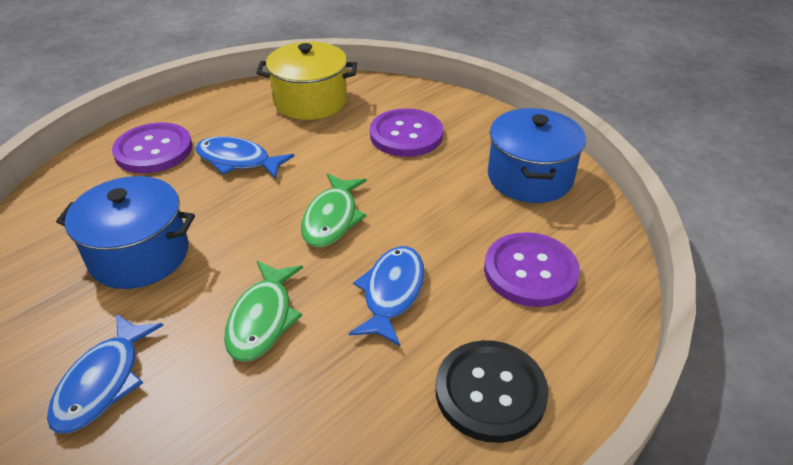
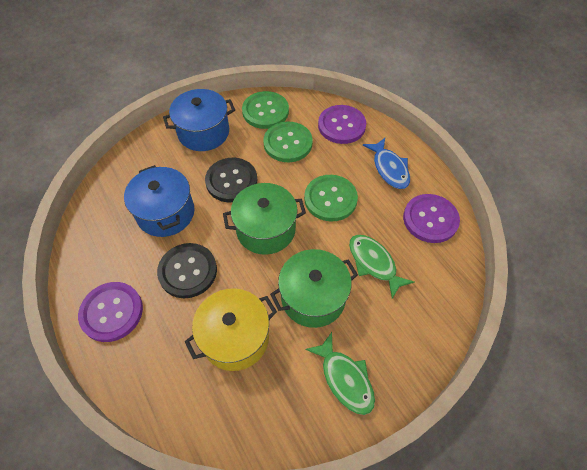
black button: [436,340,549,443] = 1 -> [157,243,217,298] [205,158,257,202] = 2
blue fish: [47,313,164,433] [195,136,295,179] [349,246,424,346] = 3 -> [363,138,410,189] = 1
green button: none = 0 -> [242,91,289,129] [263,122,313,162] [304,175,358,222] = 3
green pot: none = 0 -> [223,183,306,255] [270,249,358,328] = 2

